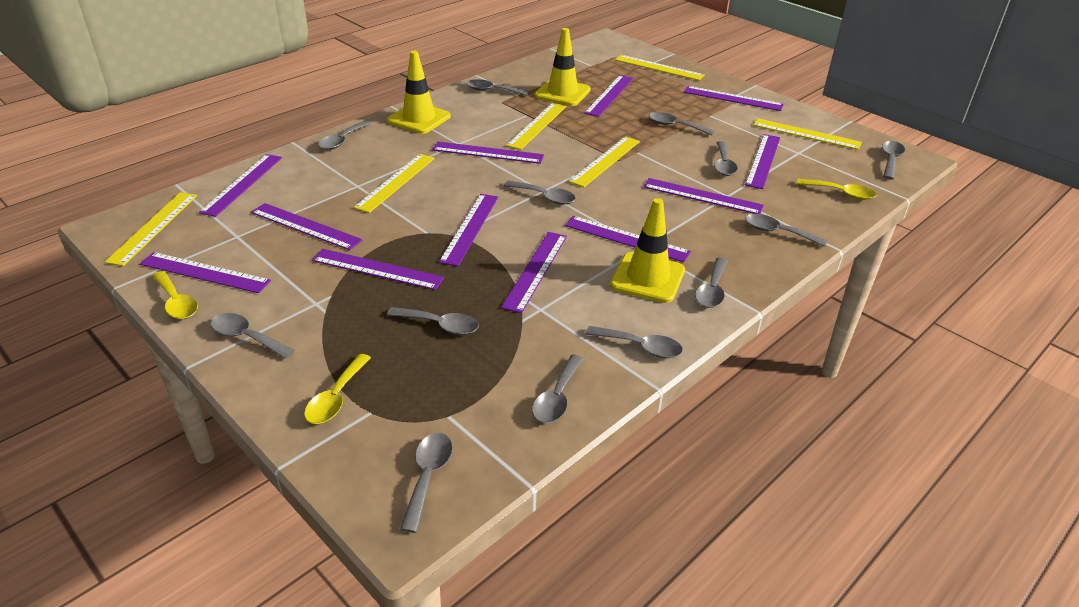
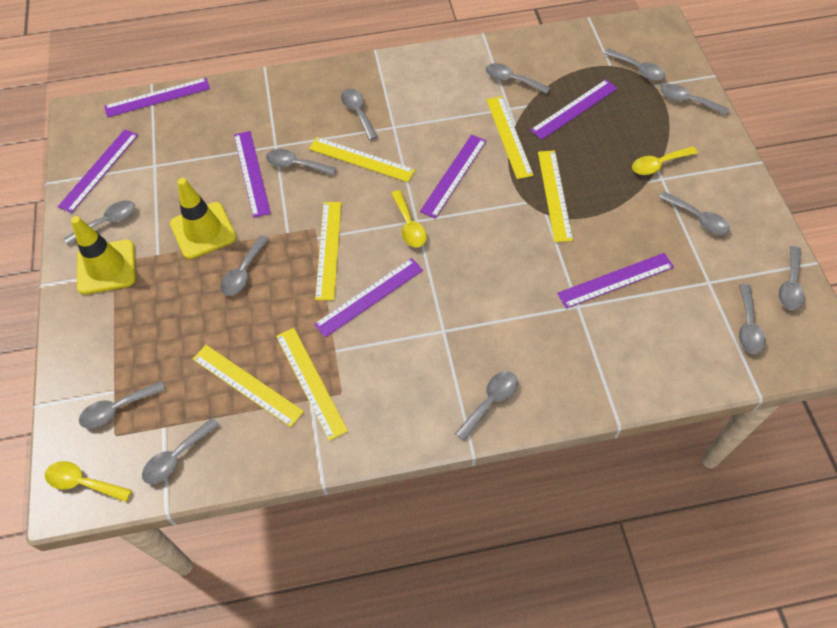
purple ruler: [140,252,271,293] [199,154,282,217] [251,203,362,250] [312,249,444,290] [432,142,544,164] [439,194,498,266] [501,232,567,313] [565,216,691,262] [584,75,633,117] [643,178,764,214] [684,86,784,111] [745,134,780,189] = 12 -> [58,129,138,213] [104,78,210,118] [234,131,271,218] [314,258,423,337] [420,135,486,219] [530,80,618,140] [557,253,674,308] = 7
yellow traffic cone: [387,51,451,134] [534,28,591,106] [610,198,685,303] = 3 -> [71,216,136,295] [170,178,236,259] = 2

